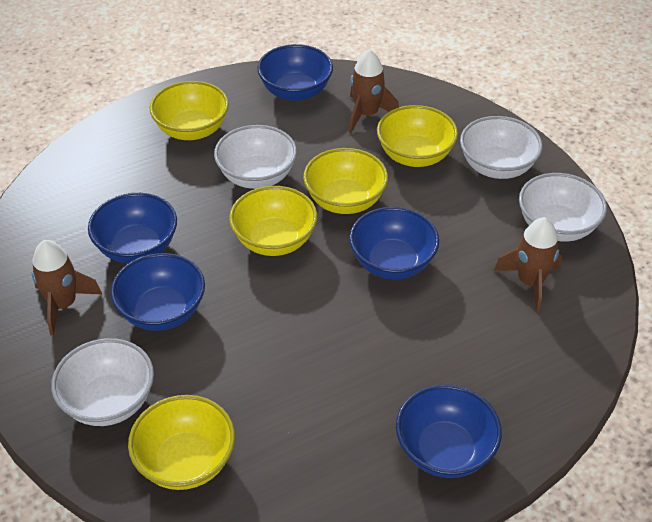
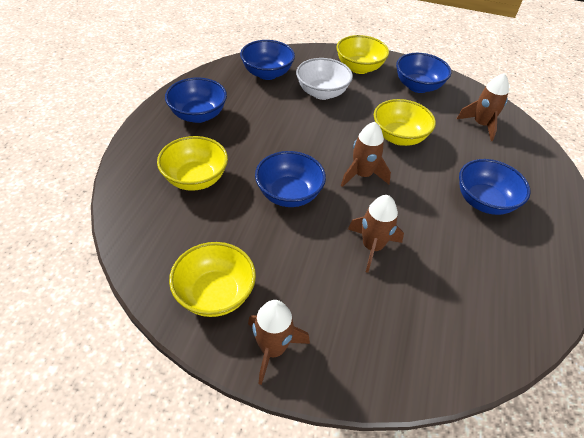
brown rocket: [31,240,102,336] [349,49,399,133] [494,217,562,312] = 3 -> [248,300,310,385] [341,122,391,187] [348,195,404,273] [457,73,509,141] = 4
white bowl: [51,338,154,426] [214,125,297,189] [460,116,543,179] [519,173,607,242] = 4 -> [296,58,353,100] = 1
yellow bowl: [128,395,235,490] [150,81,229,140] [229,186,317,256] [303,148,388,214] [377,105,458,167] = 5 -> [157,136,228,191] [169,242,256,317] [336,35,389,74] [374,99,436,146] = 4

